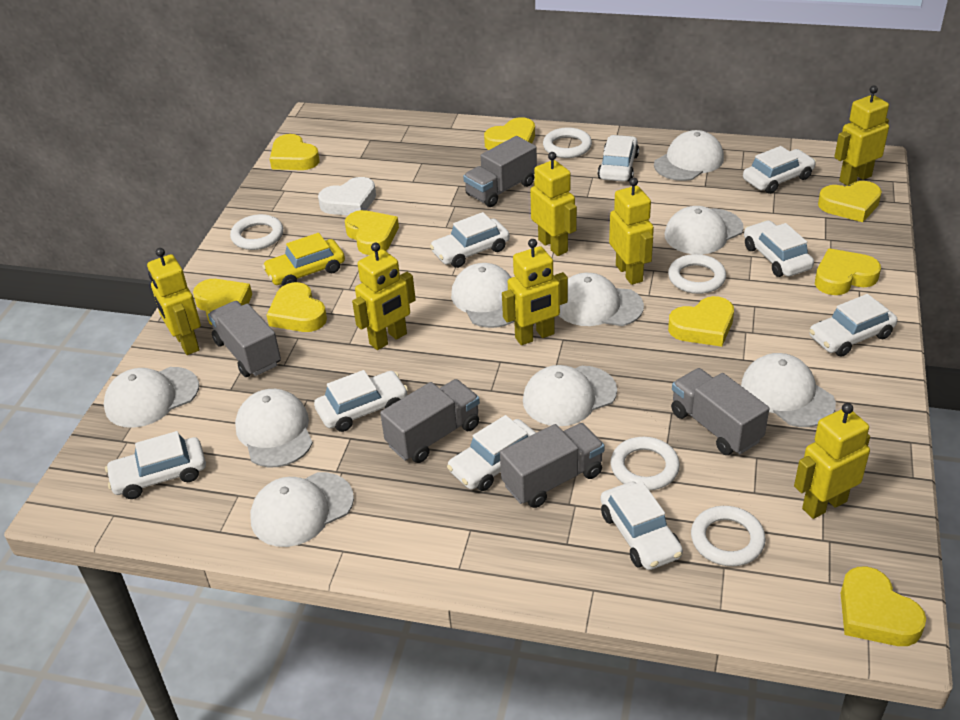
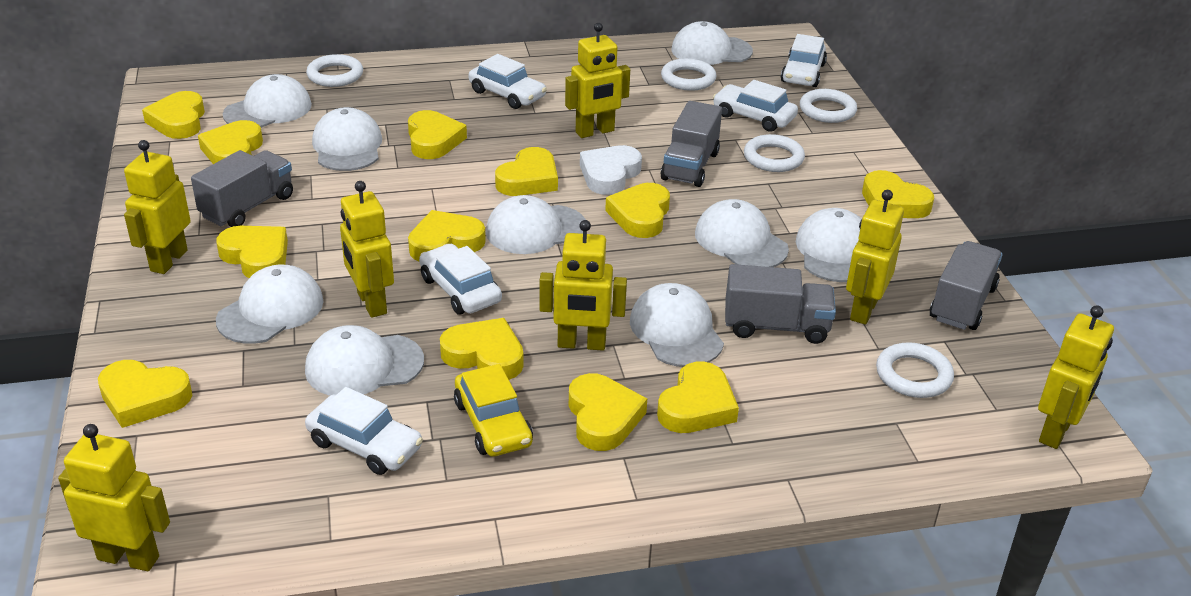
grey truck: [208,301,281,377] [380,379,480,463] [463,136,537,207] [500,423,605,508] [671,368,769,455] = 5 -> [191,150,293,227] [661,101,722,187] [725,264,836,344] [930,241,1003,330] = 4
white car: [105,431,206,499] [314,370,408,432] [430,212,510,268] [447,415,536,491] [598,135,639,182] [600,481,683,570] [743,146,816,194] [744,220,814,277] [809,294,897,357] = 9 -> [305,387,423,475] [419,244,502,314] [469,54,547,109] [713,80,798,132] [781,34,827,87] = 5
yellow heart: [193,279,252,325] [266,282,327,332] [270,134,319,170] [345,210,399,255] [484,117,535,150] [668,296,734,347] [815,249,881,295] [818,181,882,222] [841,567,926,646] = 9 -> [98,360,192,428] [142,91,205,139] [198,120,263,164] [216,226,288,278] [408,110,467,159] [408,210,486,261] [440,318,524,380] [495,147,558,196] [569,373,647,451] [605,183,670,238] [657,361,739,433] [862,170,934,218] = 12

